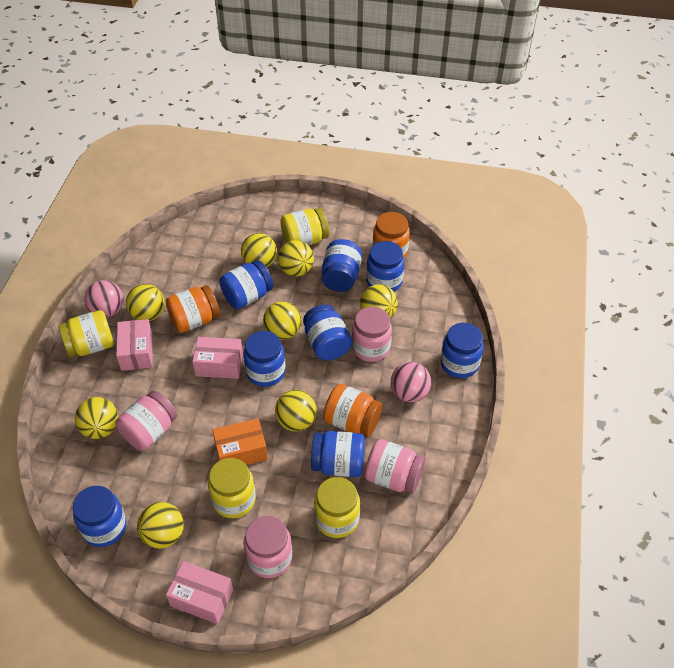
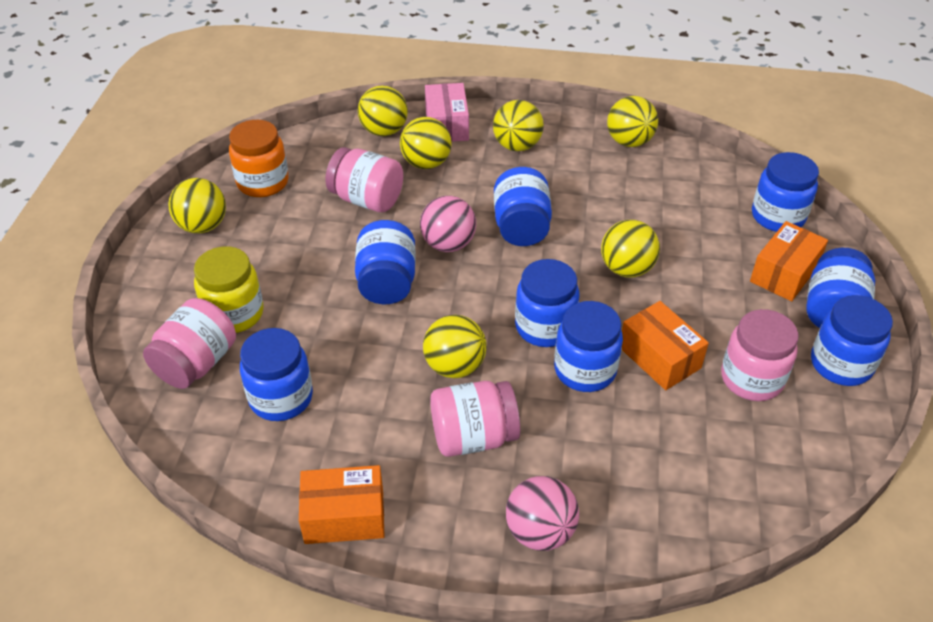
orange box: [213,418,268,465] = 1 -> [299,465,385,544] [622,301,709,390] [750,221,828,301] = 3
orange jar: [166,285,220,333] [323,384,382,437] [373,212,410,258] = 3 -> [229,120,289,197] = 1
pink box: [116,319,153,371] [166,561,233,624] [192,337,243,379] = 3 -> [425,83,469,142] = 1
yellow ball: [75,397,118,439] [126,284,165,321] [137,502,184,549] [241,233,277,267] [263,301,302,340] [275,390,317,431] [278,240,314,277] [360,284,398,318] = 8 -> [168,178,226,234] [358,85,408,136] [400,117,452,169] [423,315,487,378] [493,100,544,151] [601,220,660,278] [607,96,658,147] = 7
yellow jar: [58,310,114,357] [208,458,256,518] [280,208,329,246] [314,477,360,538] = 4 -> [194,246,264,333] = 1

